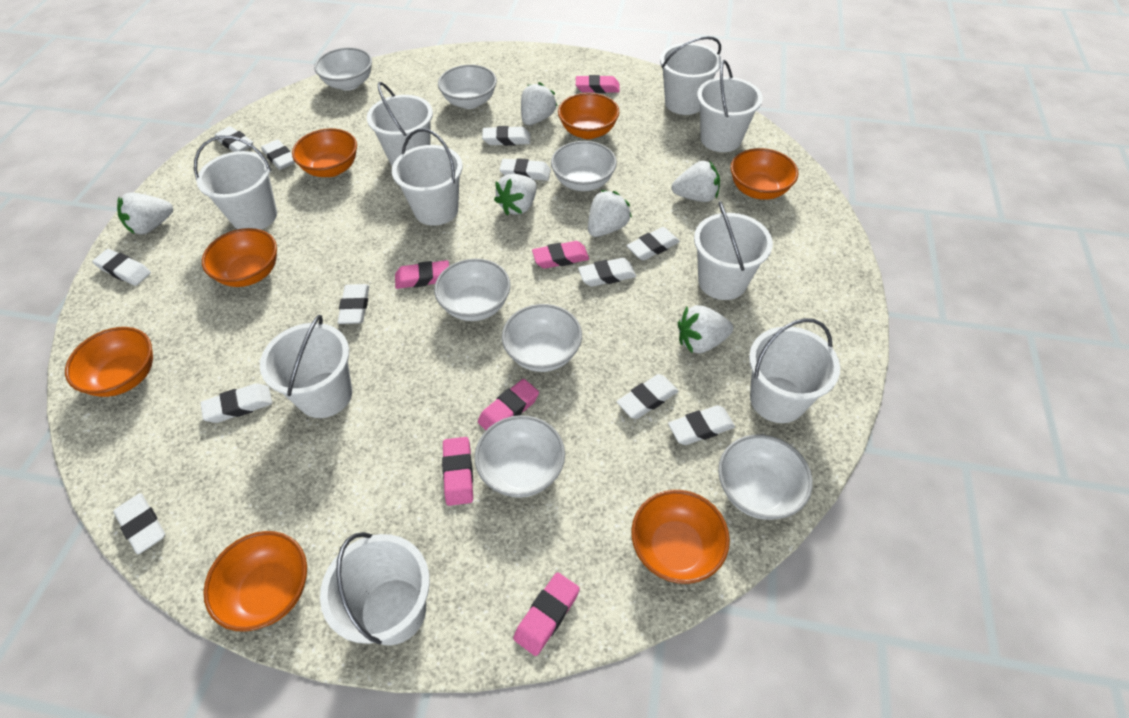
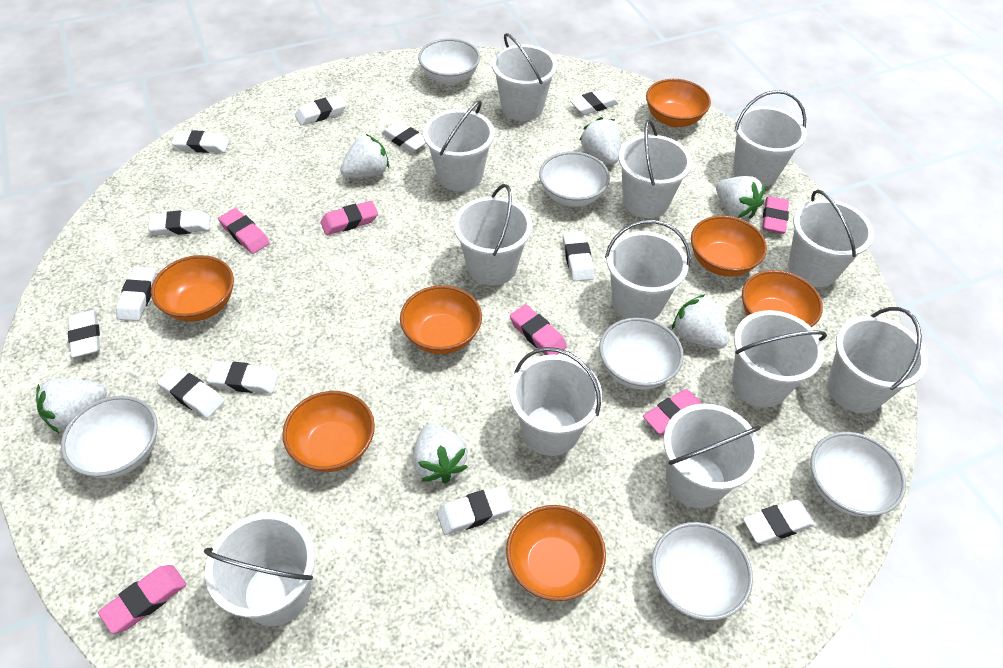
white bowl: [314,48,372,91] [434,259,511,321] [438,65,497,109] [475,415,565,498] [502,304,582,372] [551,141,617,191] [718,434,813,520] = 7 -> [61,396,158,478] [418,39,480,85] [539,152,610,207] [599,318,684,390] [651,522,753,621] [810,432,906,517] = 6
white bucket: [194,135,277,230] [260,315,352,418] [320,532,430,645] [367,82,433,166] [392,128,463,226] [660,36,722,115] [694,201,773,300] [697,60,763,152] [749,318,840,423] = 9 -> [204,512,315,626] [423,100,495,191] [453,184,532,286] [492,33,557,121] [509,347,602,456] [605,220,691,320] [619,120,692,218] [664,404,761,508] [732,310,827,408] [733,90,807,187] [788,190,874,287] [827,307,928,413] = 12

